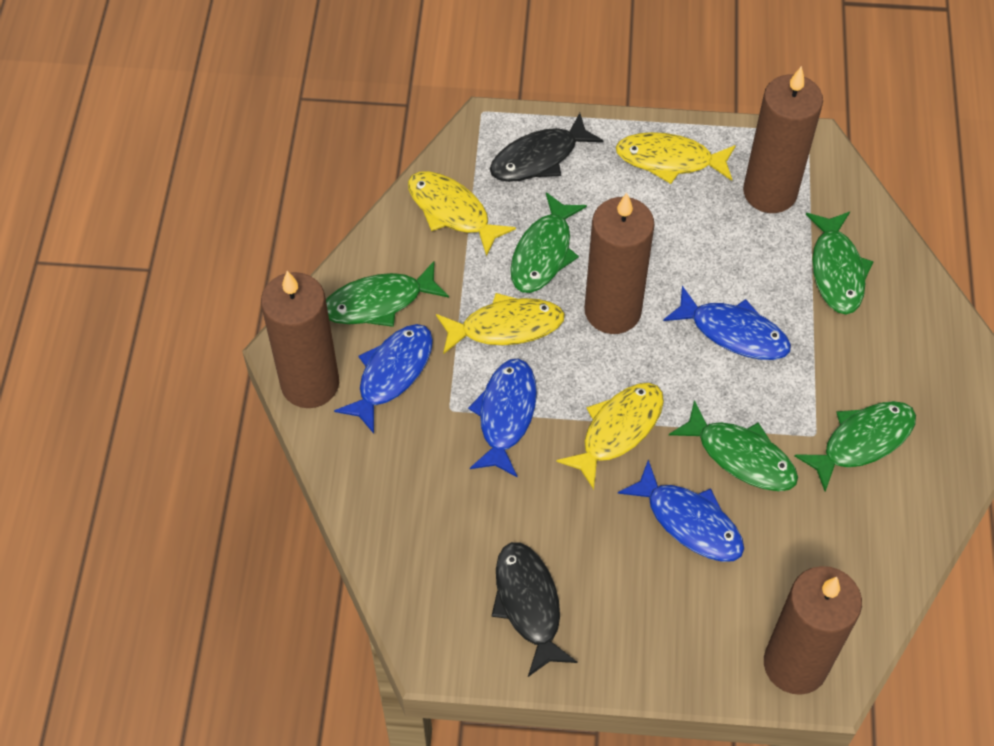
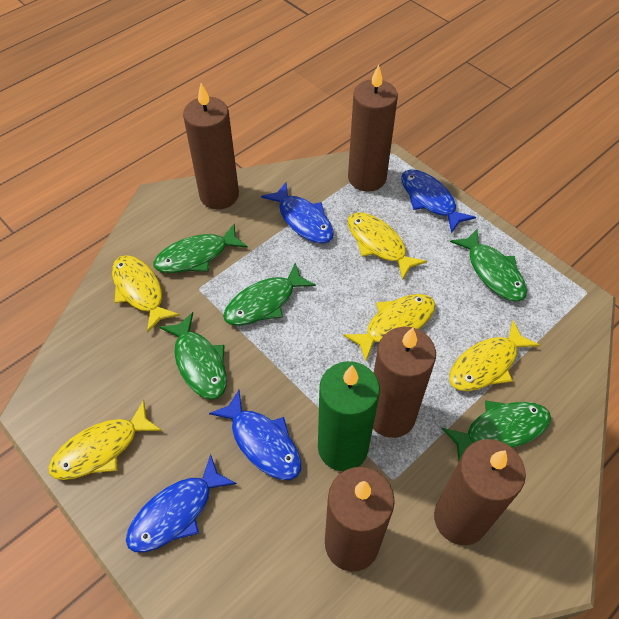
black fish: [490,113,604,182] [491,542,578,677] = 2 -> none = 0
brown candle: [261,271,339,408] [585,193,654,334] [743,66,823,213] [764,566,862,695] = 4 -> [183,83,239,209] [325,467,395,572] [348,65,398,192] [373,326,436,438] [434,439,526,545] = 5
green candle: none = 0 -> [318,361,380,471] = 1
yellow fish: [408,171,516,257] [436,293,565,354] [556,383,664,490] [616,132,736,184] = 4 -> [49,400,162,480] [112,255,180,333] [343,294,435,361] [348,212,427,280] [449,321,540,391] = 5

